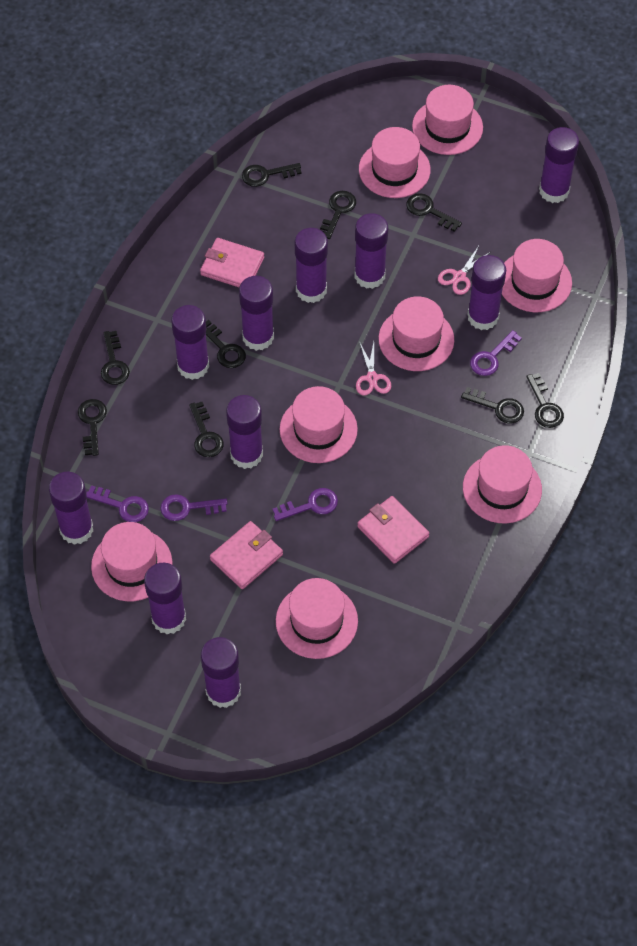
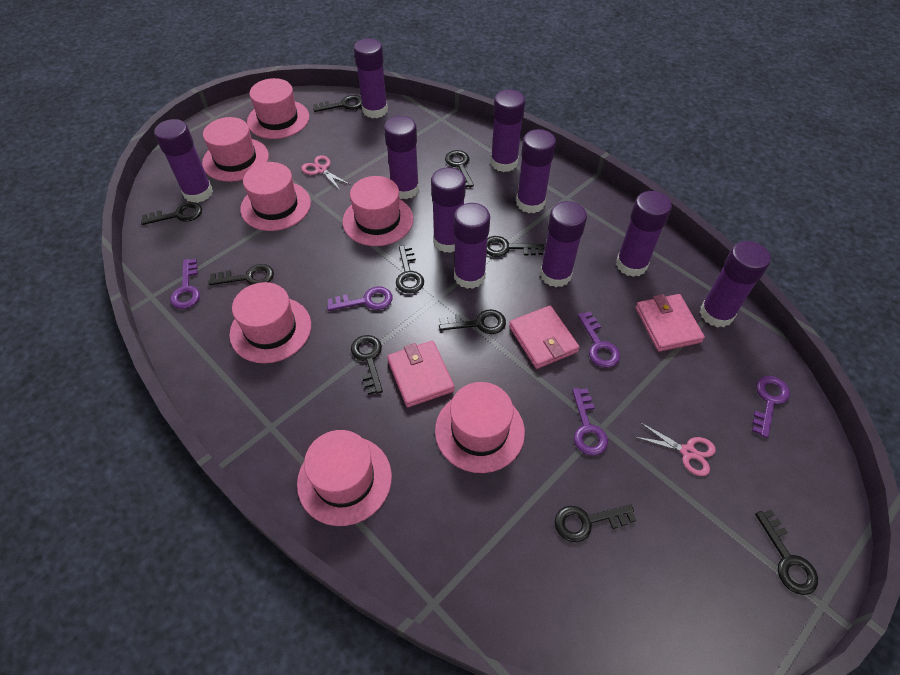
black key: [78,399,107,456] [101,331,130,385] [190,402,224,457] [206,320,246,368] [242,163,302,187] [320,191,356,239] [406,193,462,232] [461,387,524,423] [526,373,564,428] = 9 -> [141,202,202,225] [209,264,274,285] [313,95,362,112] [351,335,383,395] [396,245,424,294] [439,309,506,334] [445,150,474,187] [486,236,544,257] [555,504,636,542] [755,510,818,595] = 10
pink hat: [91,522,173,601] [276,578,358,659] [280,386,358,463] [359,127,431,198] [378,296,454,371] [412,85,483,155] [463,445,542,524] [502,239,572,312] = 8 -> [202,117,269,182] [229,282,311,364] [240,162,311,231] [247,78,309,139] [297,430,392,526] [342,176,413,246] [435,382,525,473] = 7
purple key: [86,485,149,522] [160,494,228,521] [272,488,338,521] [470,330,522,376] = 4 -> [170,259,200,309] [327,286,393,311] [572,388,608,456] [578,311,620,368] [752,376,790,438] = 5

